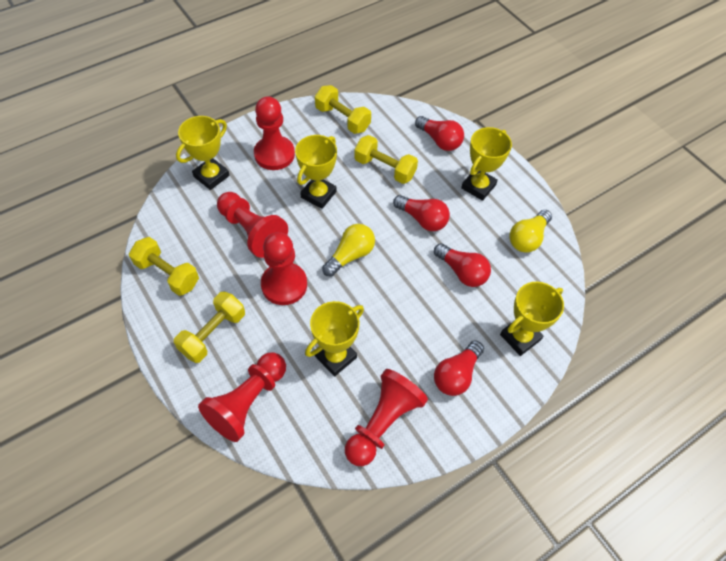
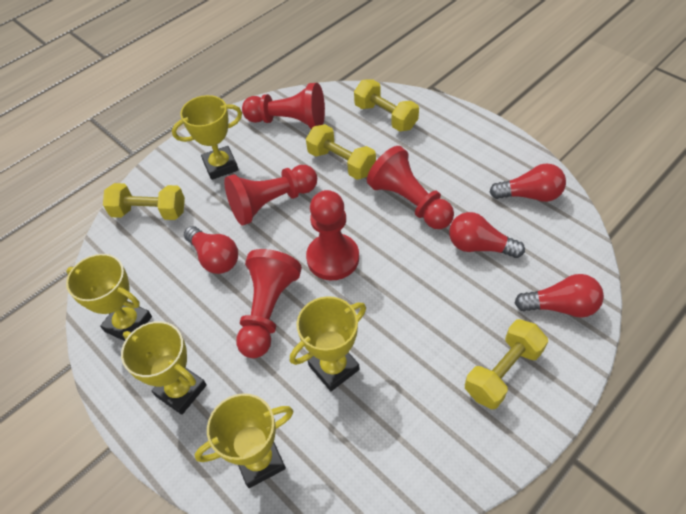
yellow light bulb: [322,224,375,277] [509,210,552,253] = 2 -> none = 0

